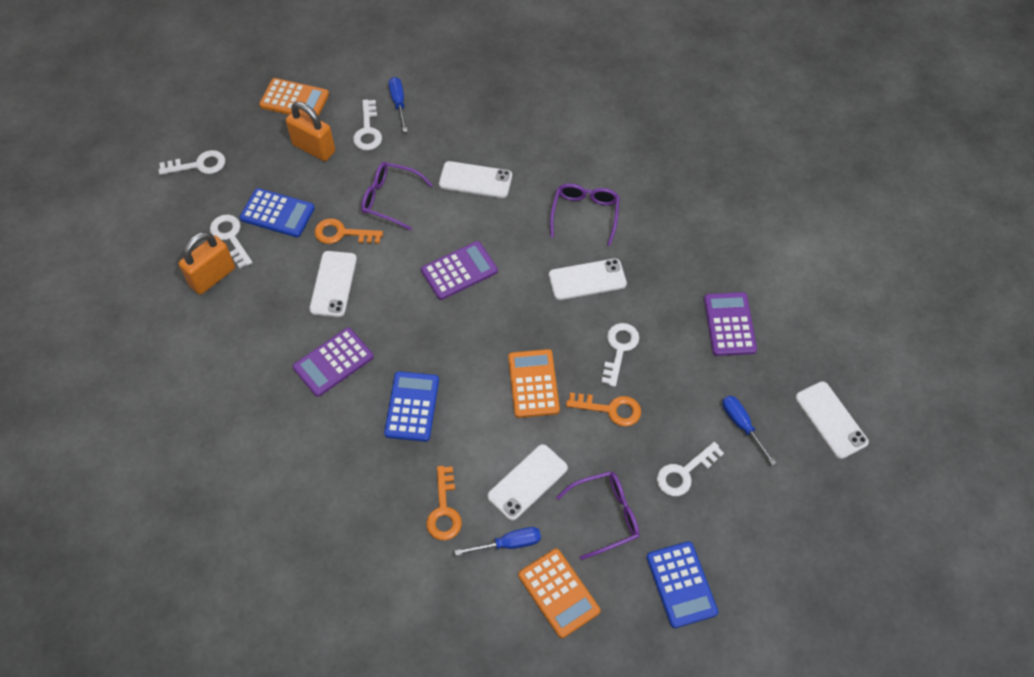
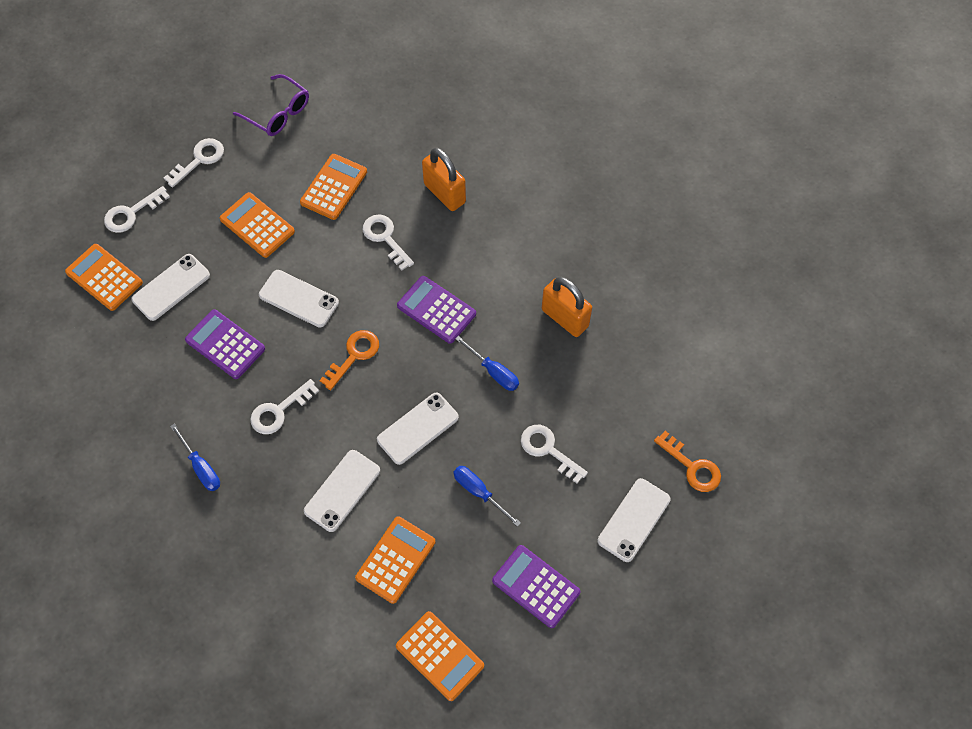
blue calculator: [240,188,315,237] [384,371,439,442] [647,541,718,628] = 3 -> none = 0
orange calculator: [259,78,329,116] [508,349,560,418] [518,549,600,638] = 3 -> [65,244,143,311] [220,192,295,258] [300,154,367,220] [355,516,436,604] [396,611,484,701] = 5
orange key: [315,218,383,244] [426,466,462,540] [566,393,641,427] = 3 -> [319,330,379,390] [654,431,721,492] = 2
purple glasses: [361,162,433,231] [550,183,620,246] [556,471,640,560] = 3 -> [233,74,309,136] = 1

